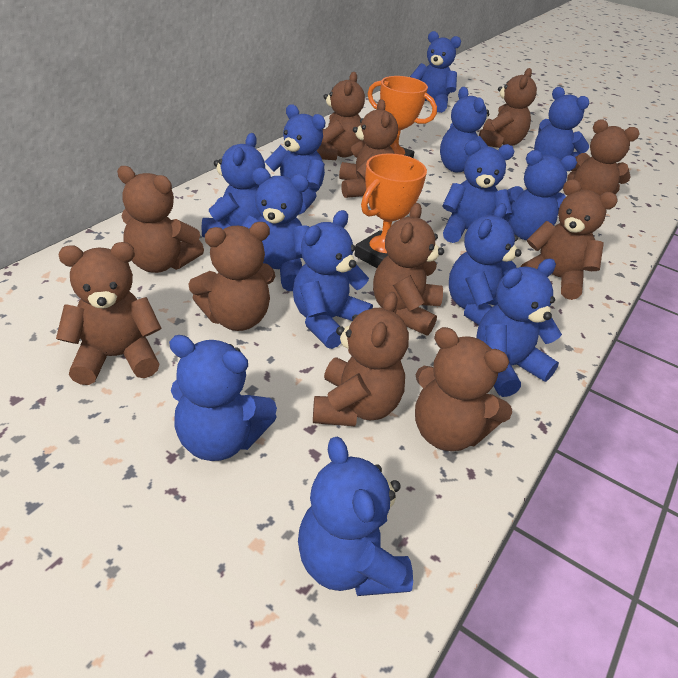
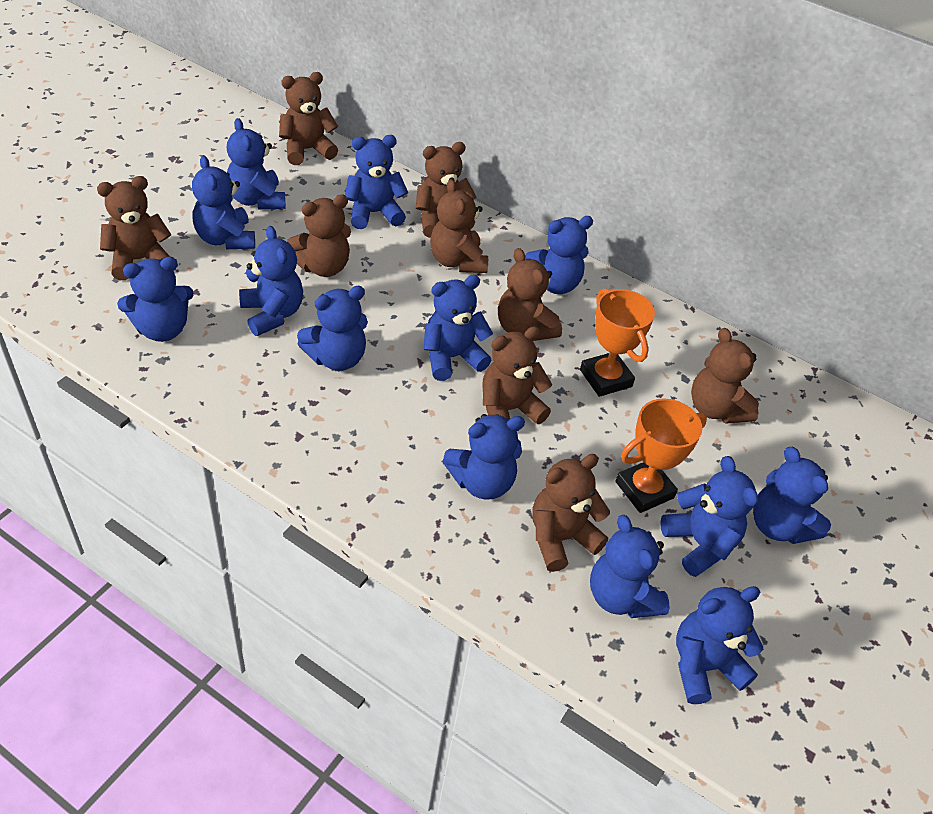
brown teddy bear: [56,242,162,385] [117,166,204,273] [188,222,275,331] [313,292,409,426] [317,72,365,160] [339,99,398,198] [373,203,444,335] [415,327,512,451] [479,68,537,148] [520,179,618,300] [567,120,639,195] = 11 -> [97,176,171,280] [279,72,338,165] [287,194,351,277] [416,142,477,238] [430,179,488,273] [482,326,552,424] [498,248,562,341] [532,454,610,572] [691,328,759,424] = 9

